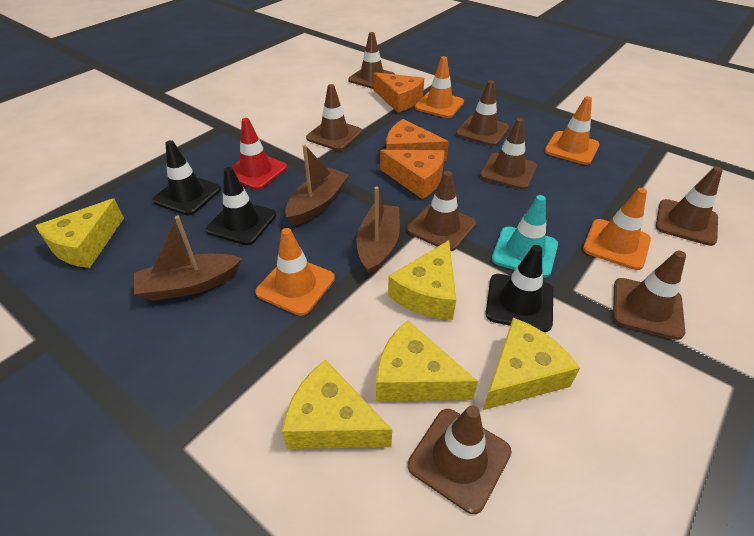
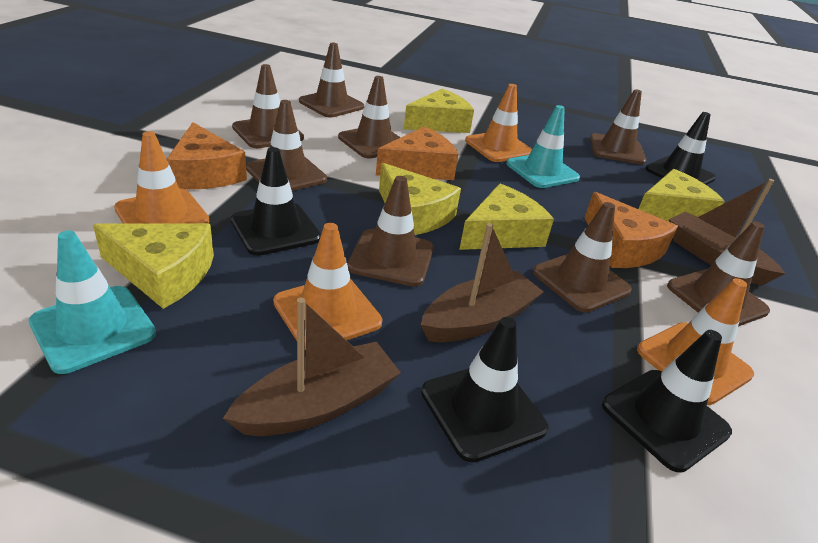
black traffic cone: [152,140,221,215] [206,167,276,245] [485,245,553,332] = 3 -> [231,147,321,256] [421,317,548,463] [602,330,732,473] [645,112,716,185] = 4
red traffic cone: [231,118,287,190] = 1 -> none = 0
turquoise traffic cone: [492,195,558,278] = 1 -> [29,230,156,374] [506,105,580,188] = 2

